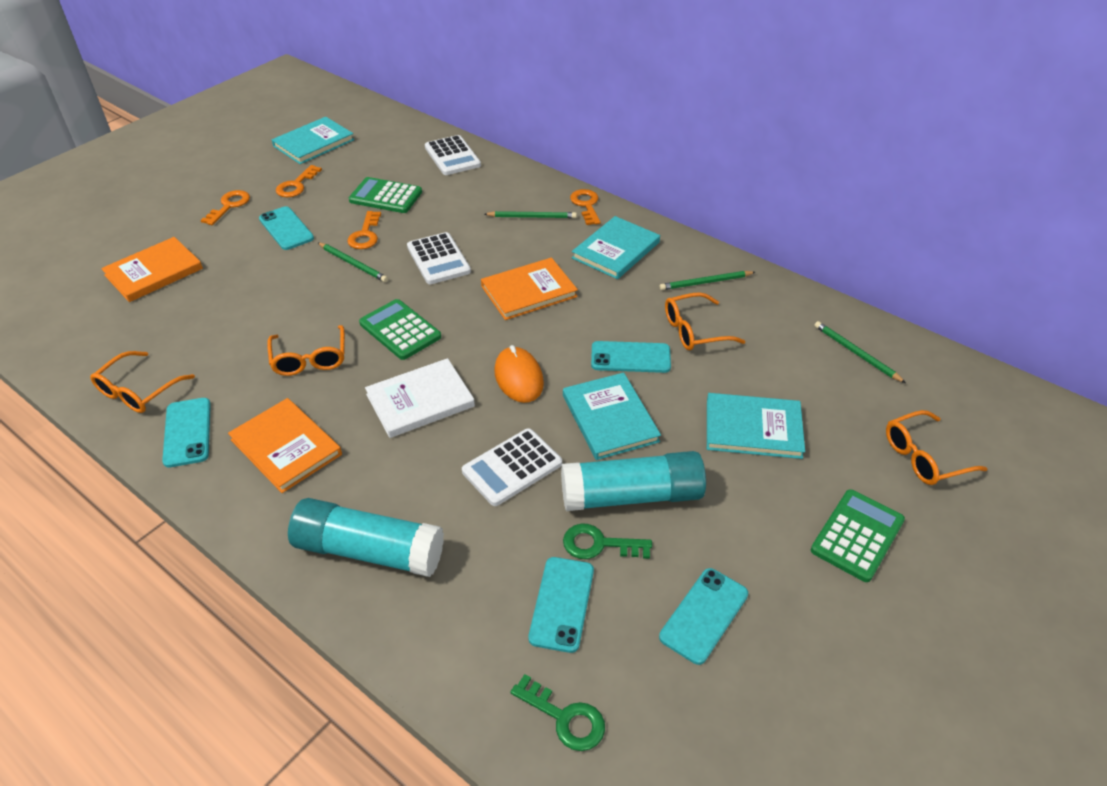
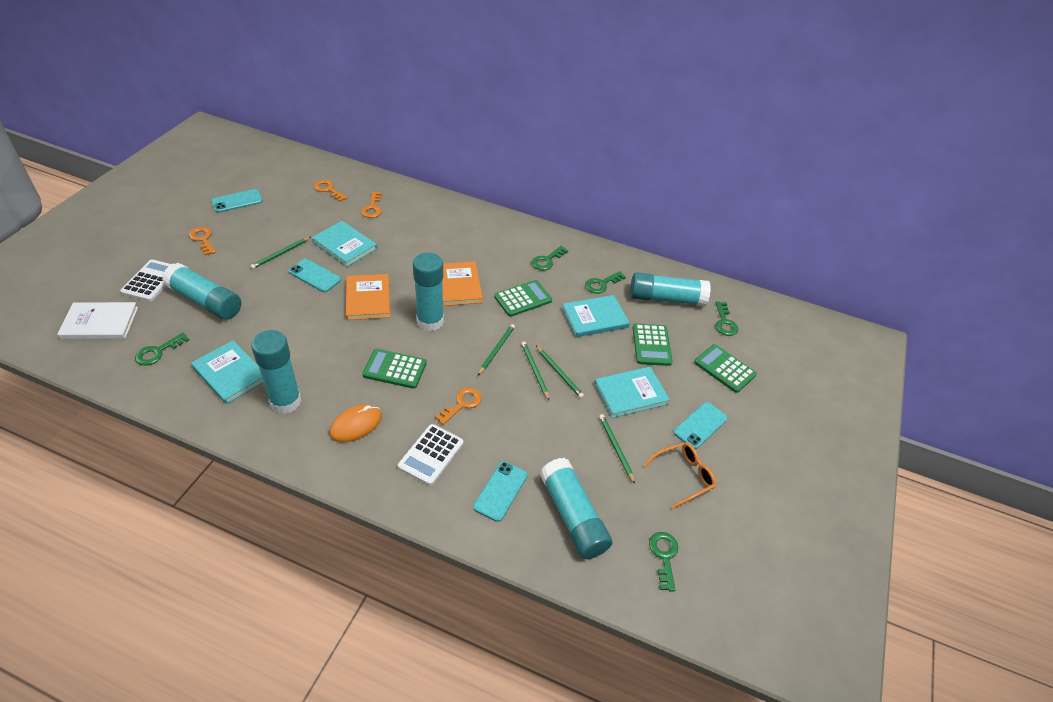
green calculator: [349,177,422,213] [359,299,441,360] [811,489,905,582] = 3 -> [362,349,427,389] [494,280,552,317] [633,324,673,366] [694,344,757,393] = 4
green key: [510,674,605,751] [563,524,652,559] = 2 -> [135,332,189,366] [532,246,568,270] [585,271,626,294] [649,532,678,591] [716,301,738,336] = 5
green pencil: [317,242,388,282] [485,211,577,218] [660,271,755,290] [814,321,906,383] = 4 -> [251,237,311,269] [478,324,515,375] [521,341,549,400] [536,346,584,398] [599,414,635,484] = 5
orange book: [101,237,203,302] [228,398,342,493] [481,258,578,320] = 3 -> [346,274,390,320] [442,261,483,306] = 2
orange glasses: [90,351,195,413] [267,325,345,376] [665,292,746,350] [886,410,988,485] = 4 -> [643,442,716,509] = 1
turquoise glue stick: [288,498,444,577] [561,451,706,511] = 2 -> [162,263,241,320] [251,330,301,414] [413,253,444,331] [540,458,612,559] [630,272,711,306] = 5
turquoise phone: [162,398,211,468] [259,206,314,250] [528,557,594,653] [591,341,671,373] [659,568,748,665] = 5 -> [211,189,263,213] [289,259,341,292] [473,461,528,522] [673,402,728,449] = 4
white calculator: [407,232,471,284] [425,135,481,175] [462,428,562,506] = 3 -> [120,259,172,301] [398,424,463,486] = 2

